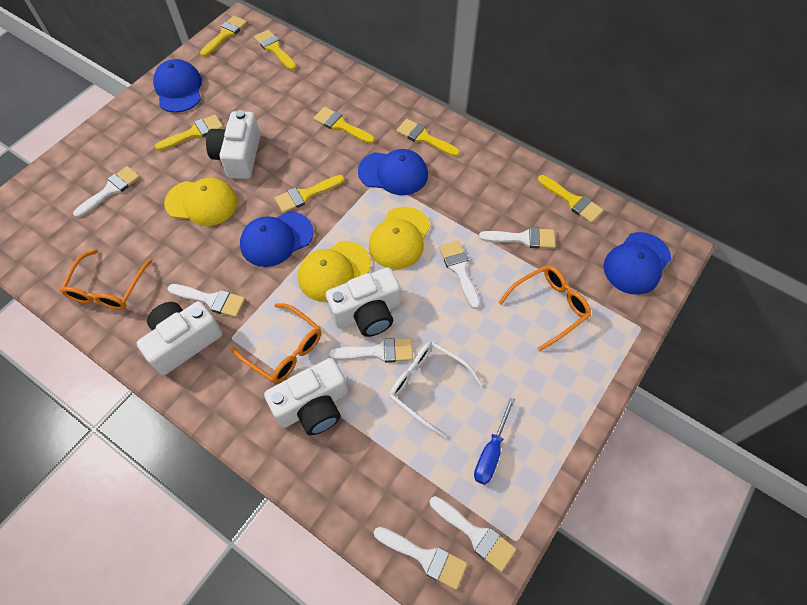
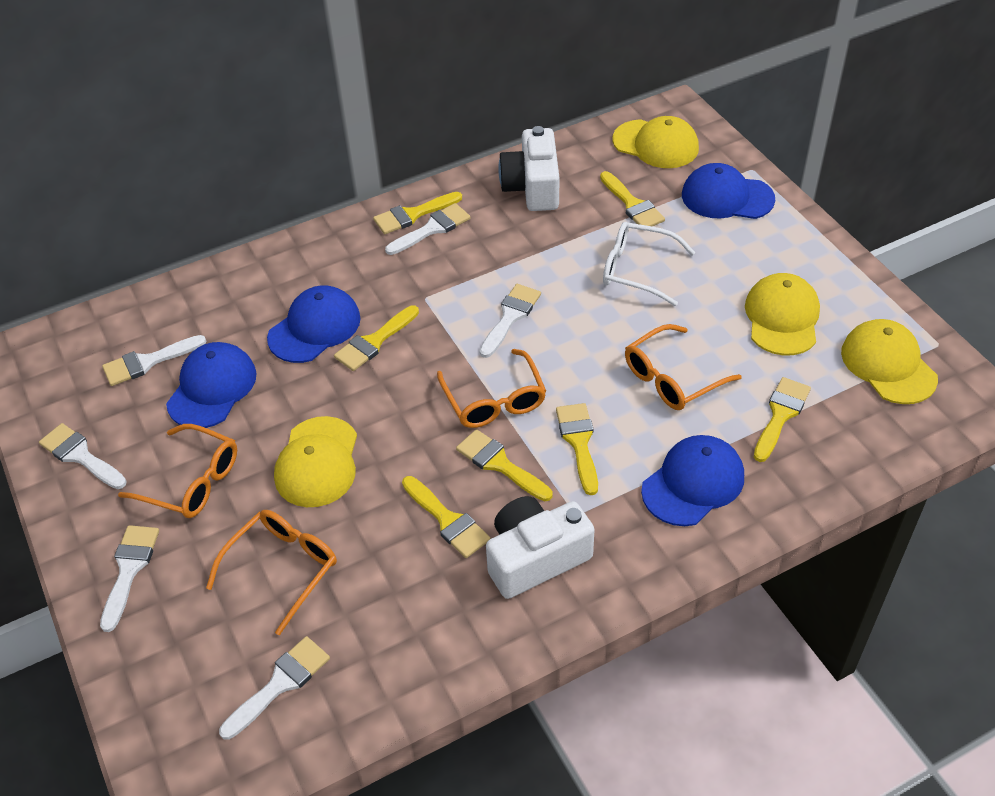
blue screwdriver: [474,397,515,485] = 1 -> none = 0
orange glasses: [60,249,152,310] [231,303,321,384] [498,265,591,351] = 3 -> [118,424,237,518] [206,510,337,635] [437,349,546,428] [625,324,742,410] = 4
white brush: [73,166,140,218] [167,284,245,317] [329,338,413,363] [374,527,467,590] [430,496,516,572] [439,241,480,309] [479,227,556,249] = 7 -> [39,423,127,489] [100,525,159,632] [102,335,207,386] [219,636,330,740] [385,203,471,255] [479,284,541,358] = 6
white camera: [137,301,222,375] [206,110,260,179] [264,358,348,436] [326,267,401,337] = 4 -> [486,496,595,599] [498,126,559,211] = 2
yellow cap: [164,178,238,226] [298,241,371,302] [369,207,430,269] = 3 -> [274,416,357,507] [612,116,699,168] [745,273,820,356] [841,319,938,404] = 4

